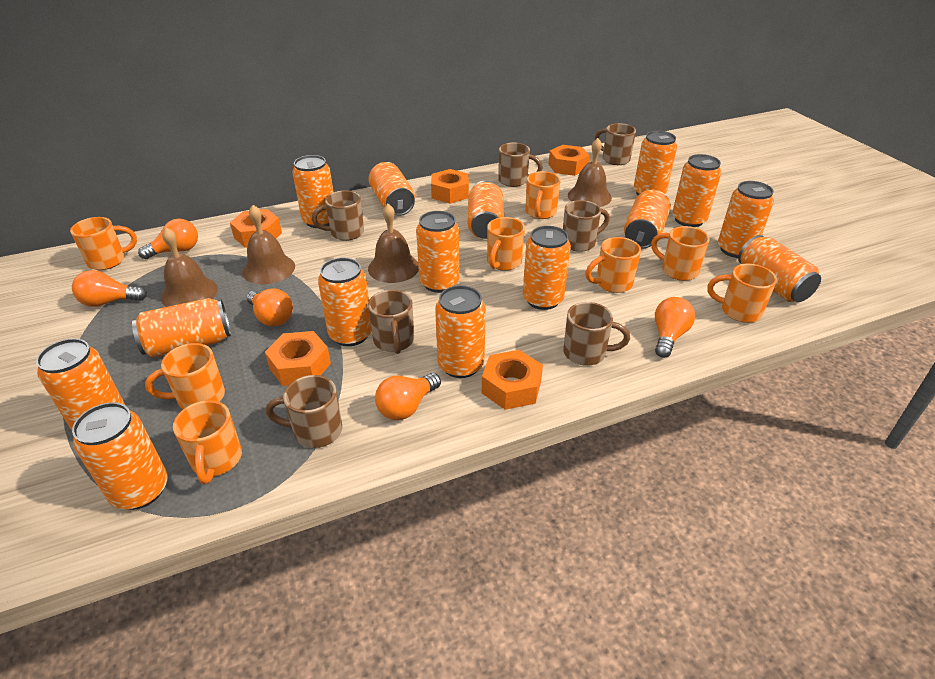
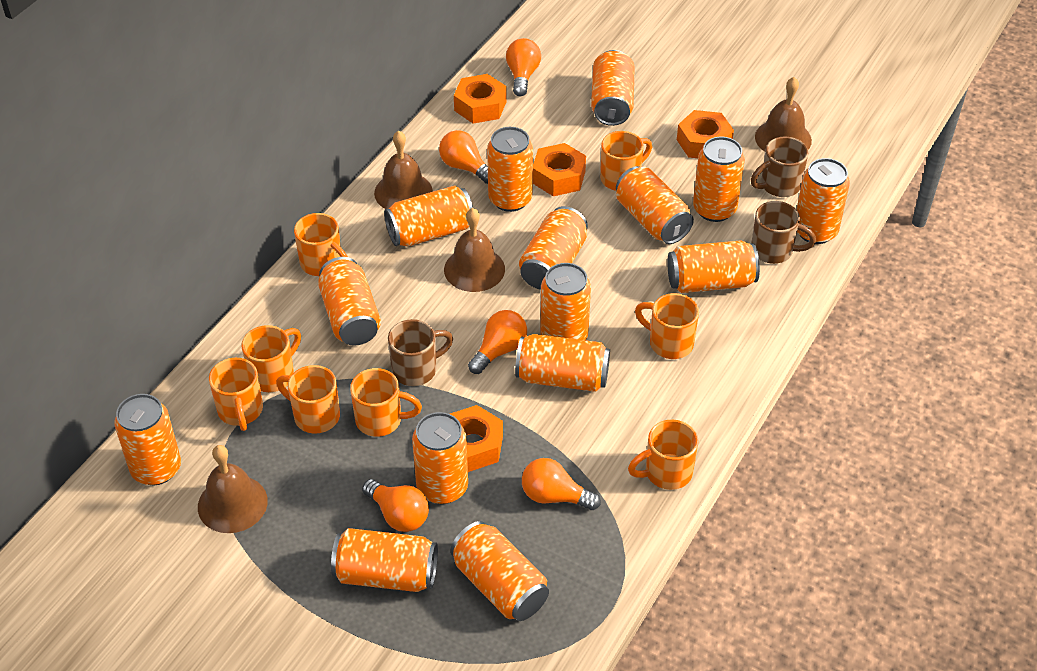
brown mug: [266,375,342,448] [312,190,364,241] [368,290,414,354] [498,143,542,187] [563,200,610,252] [563,302,630,366] [595,123,636,165] = 7 -> [388,319,453,386] [751,137,808,197] [752,201,816,264] = 3
orange nut: [230,209,282,248] [265,331,331,386] [431,169,469,204] [482,350,543,410] [549,145,590,176] = 5 -> [450,405,503,472] [454,74,507,124] [533,143,586,196] [677,110,734,158] = 4

